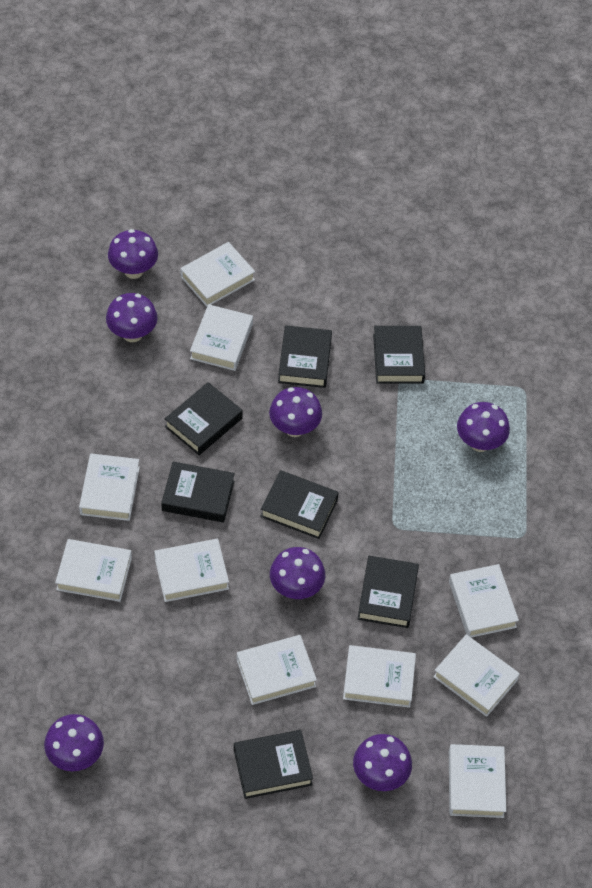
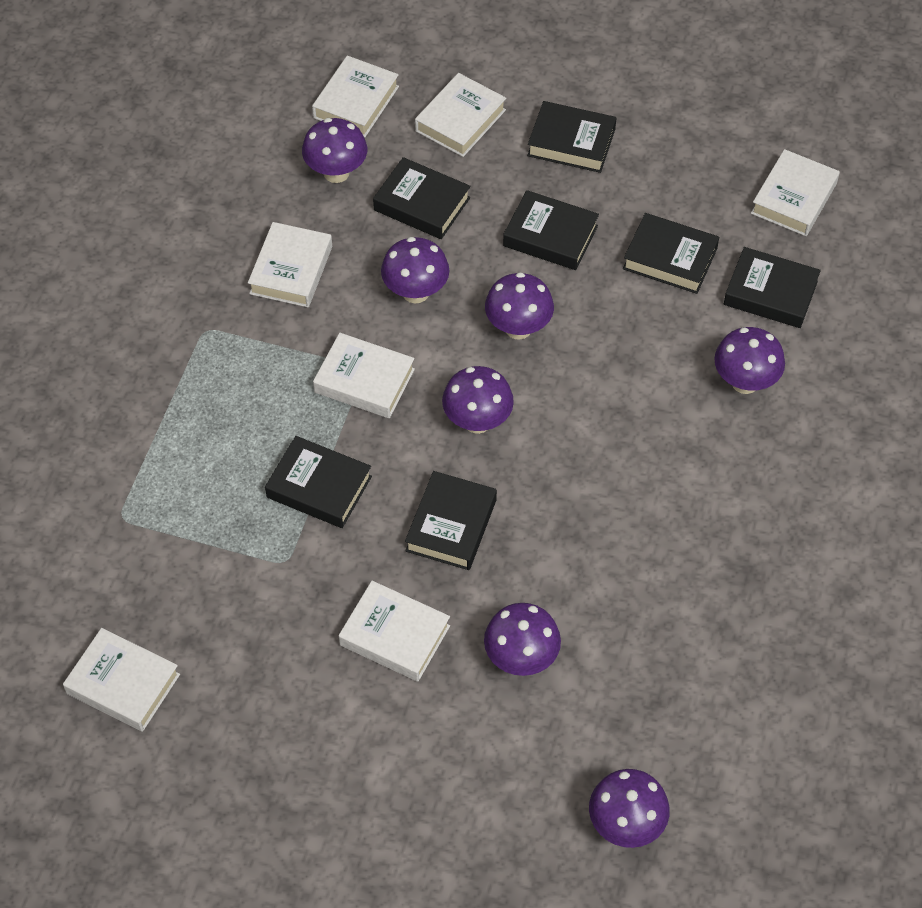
white book: [55,539,132,602] [79,453,140,521] [154,539,229,602] [180,242,255,307] [190,304,253,371] [236,635,317,705] [343,645,416,708] [433,635,520,717] [449,564,519,638] [449,744,506,818] = 10 -> [63,628,180,732] [248,222,332,307] [312,56,399,137] [313,333,415,418] [339,581,450,681] [415,73,506,157] [751,149,840,236] = 7

